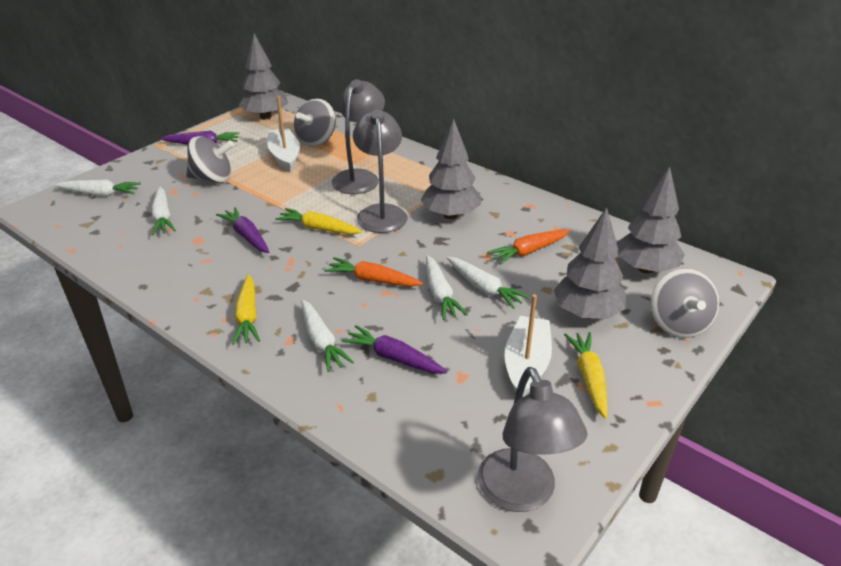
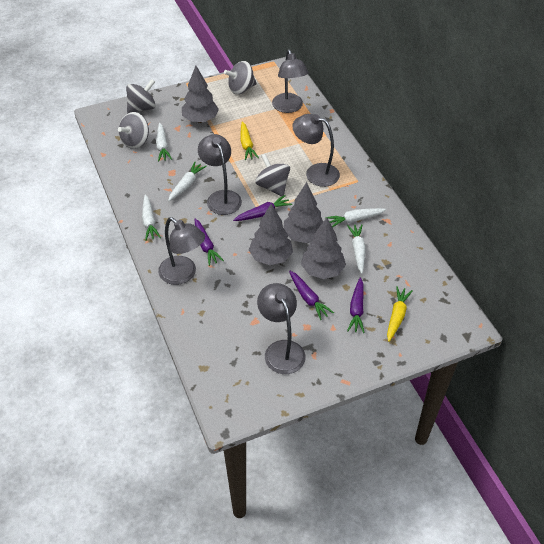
grey lamp: [332,79,385,194] [353,110,408,233] [477,367,587,512] = 3 -> [158,217,205,285] [198,134,242,215] [257,283,306,374] [272,49,308,113] [292,114,340,187] = 5
grey spinning top: [186,136,234,183] [294,99,336,147] [651,268,720,338] = 3 -> [118,112,149,149] [126,79,156,114] [224,61,257,94] [255,154,290,197] = 4
orange carrot: [324,257,423,286] [487,229,570,265] = 2 -> none = 0
purple carrot: [161,131,240,145] [216,207,269,253] [341,325,447,373] = 3 -> [195,219,224,266] [233,195,292,221] [289,271,334,320] [347,277,365,333] = 4
white boat: [267,96,300,172] [505,294,552,397] = 2 -> none = 0
yellow carrot: [232,274,260,345] [275,208,363,234] [564,332,608,419] = 3 -> [241,122,259,160] [387,286,413,342] = 2

